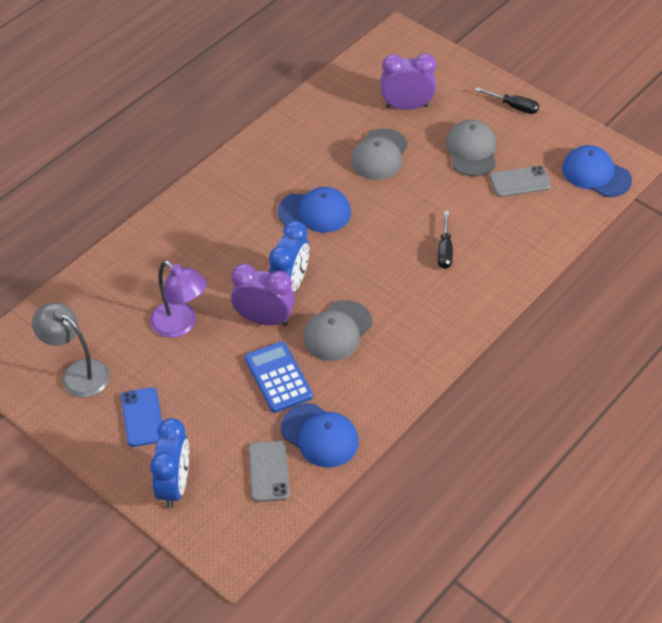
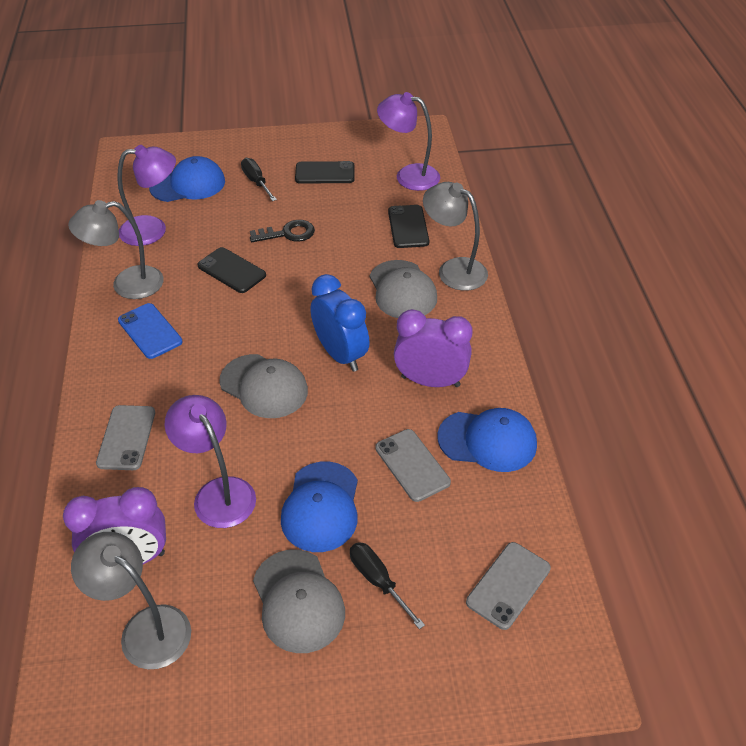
black key: none = 0 -> [250,220,315,242] = 1
black phone: none = 0 -> [197,247,266,293] [295,161,354,184] [388,205,429,248] = 3
blue calculator: [245,341,313,413] = 1 -> none = 0
blue clock: [150,418,189,508] [269,221,309,293] = 2 -> [311,274,370,372] = 1
grey lamp: [32,303,110,398] = 1 -> [68,200,164,299] [71,532,191,669] [423,182,488,291] = 3
grey phone: [249,441,290,502] [490,166,551,197] = 2 -> [96,405,155,470] [375,429,451,502] [466,542,551,630] = 3
purple lamp: [150,261,207,338] = 1 -> [117,145,176,246] [164,395,256,528] [377,92,440,191] = 3

